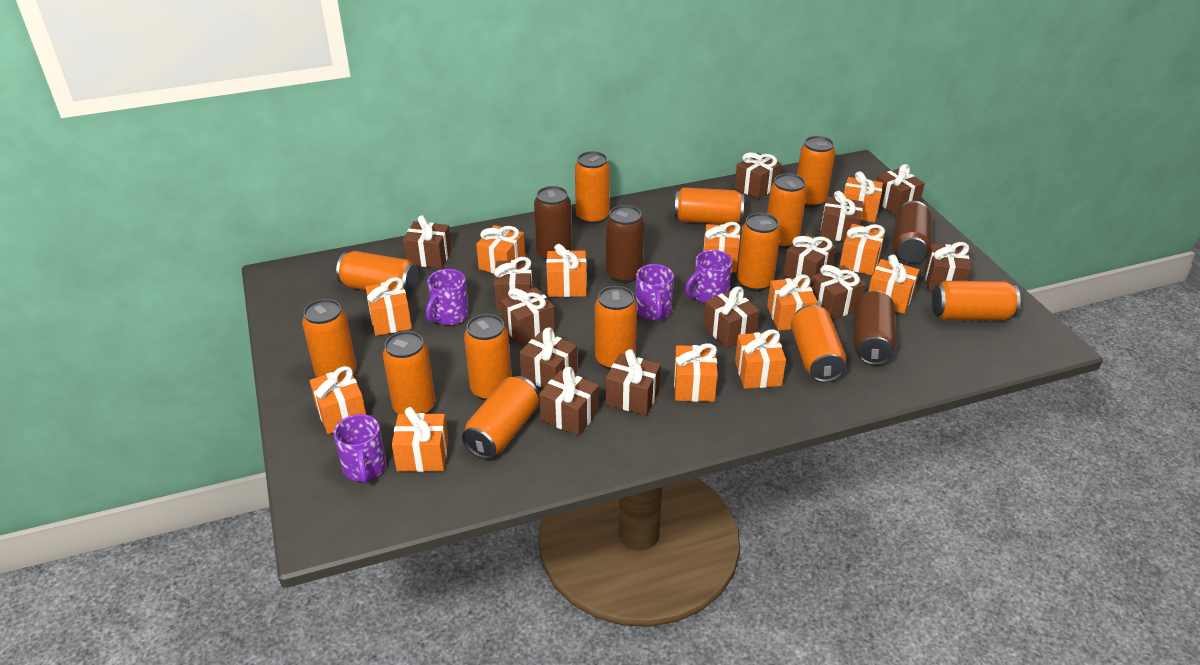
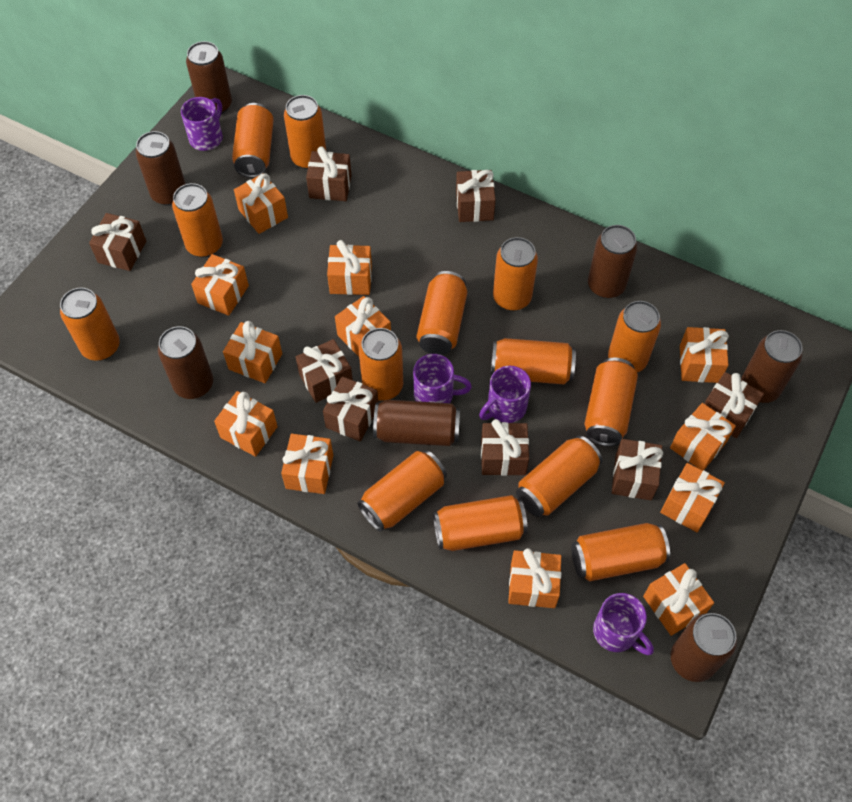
brown can: [534,186,572,261] [606,205,644,283] [854,291,897,365] [893,201,931,263] = 4 -> [136,131,186,206] [158,326,213,399] [186,41,232,114] [373,400,460,446] [588,225,637,299] [671,613,737,682] [741,330,802,403] = 7
brown gift: [403,215,452,269] [494,257,533,310] [501,287,555,345] [519,327,577,388] [539,367,599,436] [605,349,661,416] [703,287,759,348] [734,152,782,199] [783,234,836,286] [810,265,866,320] [820,191,863,241] [877,164,925,215] [924,242,971,291] = 13 -> [89,213,146,271] [296,339,353,403] [306,146,351,201] [323,376,378,442] [456,170,496,222] [481,419,529,476] [612,439,663,500] [704,372,764,438] = 8
orange can: [302,299,356,377] [336,251,418,295] [383,331,435,414] [462,376,539,459] [464,314,512,401] [575,151,610,225] [595,286,637,370] [674,187,744,224] [737,213,781,292] [767,173,807,249] [791,305,846,382] [797,136,835,208] [932,281,1021,320] = 13 -> [60,288,120,361] [172,183,223,257] [232,103,274,178] [284,95,327,169] [357,450,447,532] [359,328,403,401] [417,271,467,355] [433,495,528,551] [491,338,576,384] [493,237,538,311] [516,436,602,517] [571,523,670,581] [584,358,638,446] [608,301,661,372] = 14

